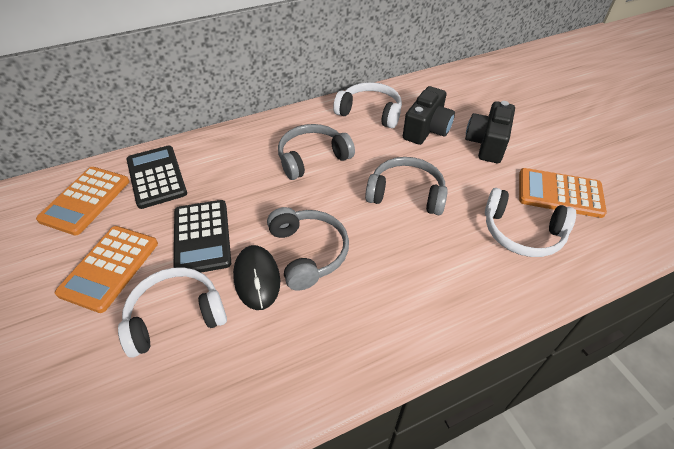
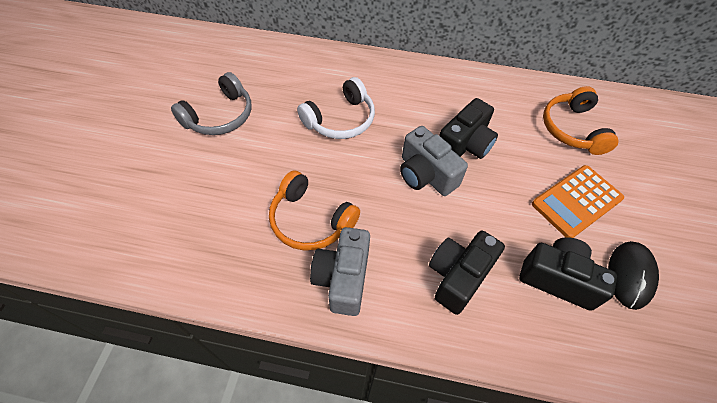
black calculator: [127,146,187,209] [174,200,231,273] = 2 -> none = 0
black camera: [403,86,455,145] [465,101,515,163] = 2 -> [429,231,505,315] [439,98,498,159] [519,237,617,311] = 3
grey camera: none = 0 -> [310,227,370,316] [400,126,468,196] = 2
grey headphones: [267,207,349,291] [278,124,355,180] [365,157,448,215] = 3 -> [171,72,252,135] = 1
orange calculator: [36,167,129,235] [55,226,158,313] [519,168,607,218] = 3 -> [532,165,624,238] = 1
orange headphones: none = 0 -> [269,170,360,251] [543,86,619,155] = 2
white headphones: [118,268,227,357] [333,82,402,128] [485,188,576,257] = 3 -> [297,77,375,139] = 1

